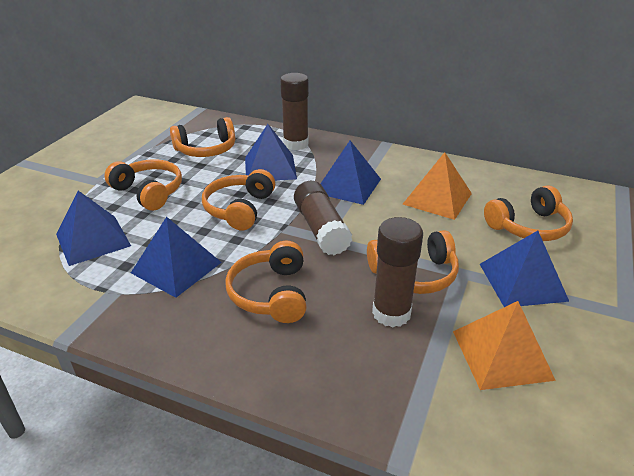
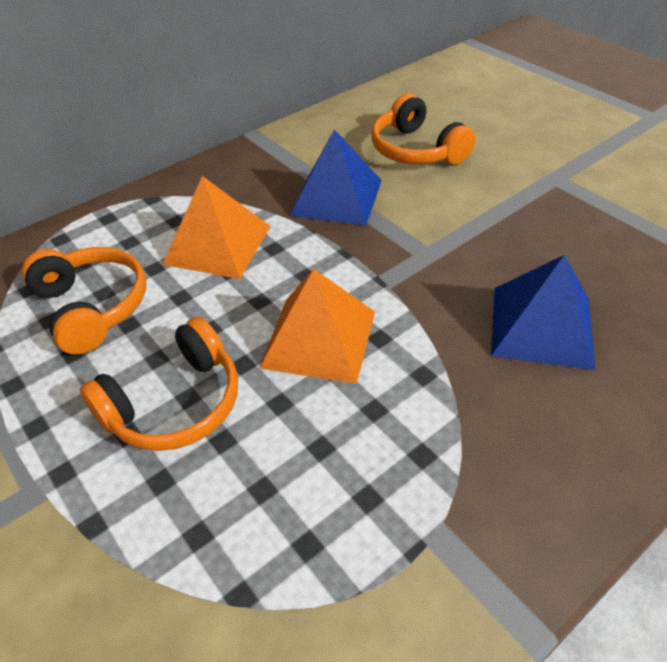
blue pyramid: [56,191,131,266] [131,217,222,298] [245,124,297,181] [320,141,381,205] [480,231,569,307] = 5 -> [290,129,382,226] [491,255,595,370] = 2
brown glue stick: [280,73,309,150] [294,181,352,255] [372,217,423,327] = 3 -> none = 0
orange headphones: [104,159,182,211] [170,117,235,157] [202,169,275,231] [225,241,306,323] [367,230,459,294] [484,185,573,241] = 6 -> [22,247,146,355] [80,317,238,451] [371,94,476,164] = 3

